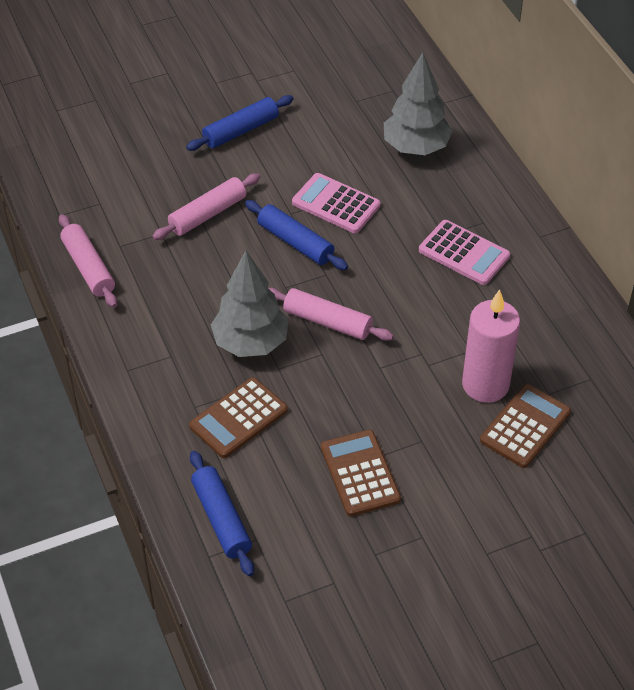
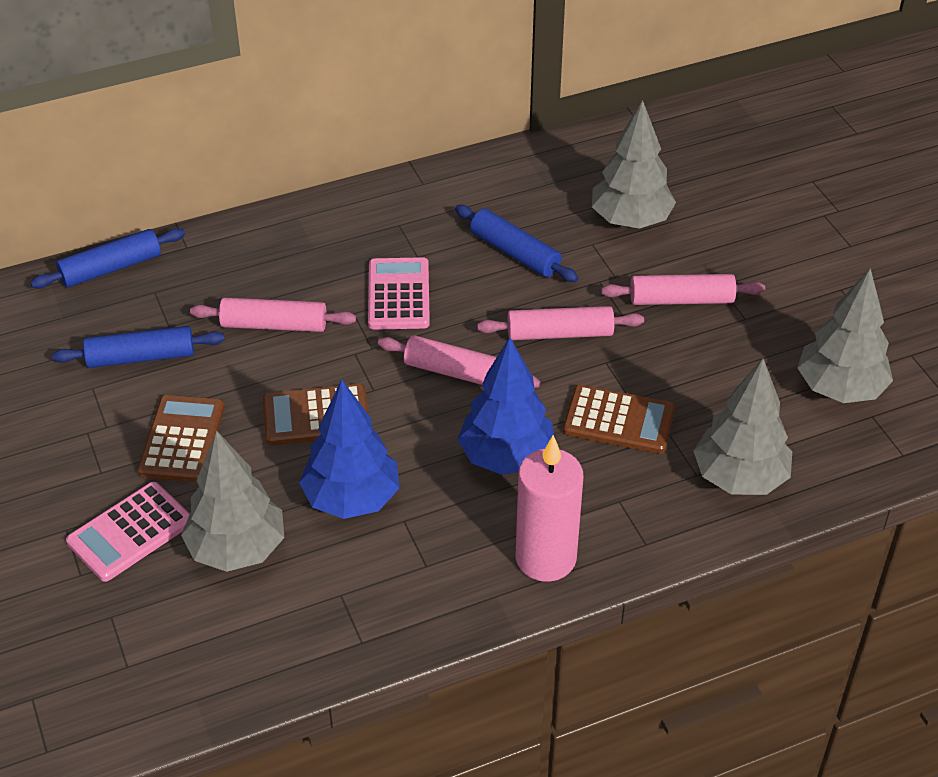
blue tree: none = 0 -> [299,380,399,519] [457,337,554,475] = 2
grey tree: [211,250,288,357] [384,52,453,155] = 2 -> [181,430,284,572] [592,100,676,229] [693,359,792,495] [797,268,893,403] = 4
pink rolling pin: [59,214,117,308] [152,173,260,240] [268,288,394,341] = 3 -> [190,298,356,332] [378,335,540,388] [477,306,644,340] [601,274,765,305] = 4

